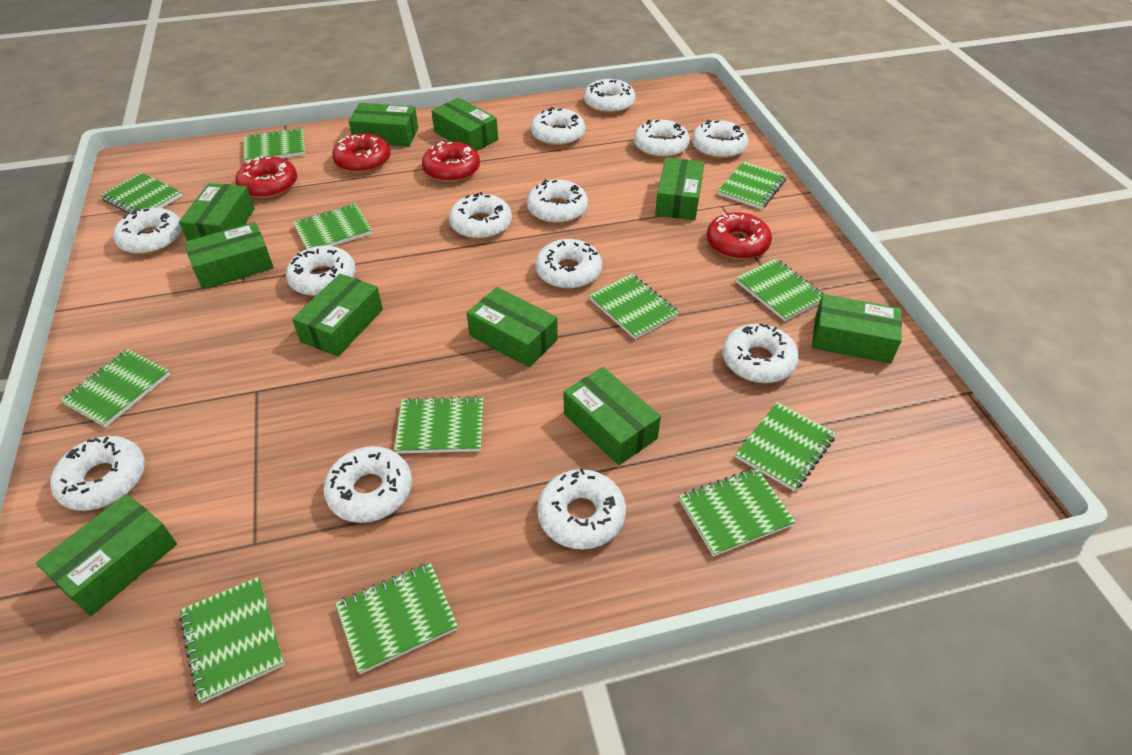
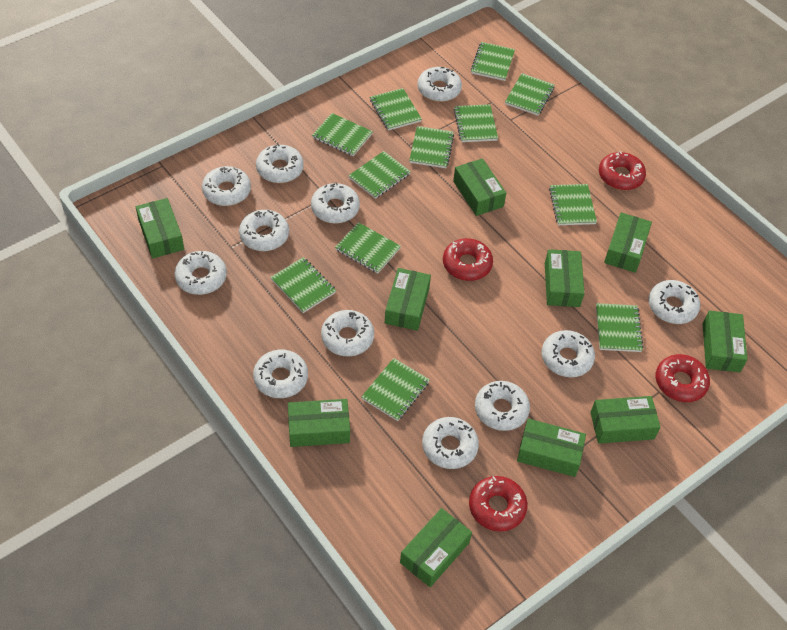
white donut: [50,436,145,511] [113,208,182,255] [286,246,356,296] [323,446,412,523] [449,192,512,239] [527,179,588,224] [531,107,585,146] [536,239,602,289] [537,468,626,550] [584,79,636,114] [634,120,690,158] [692,120,748,159] [723,323,799,383] = 13 -> [174,251,227,295] [202,166,251,206] [239,210,289,251] [253,350,308,398] [256,144,304,183] [311,182,360,224] [321,310,374,356] [417,67,462,102] [422,417,479,469] [475,381,530,431] [542,330,595,377] [648,280,700,324] = 12

